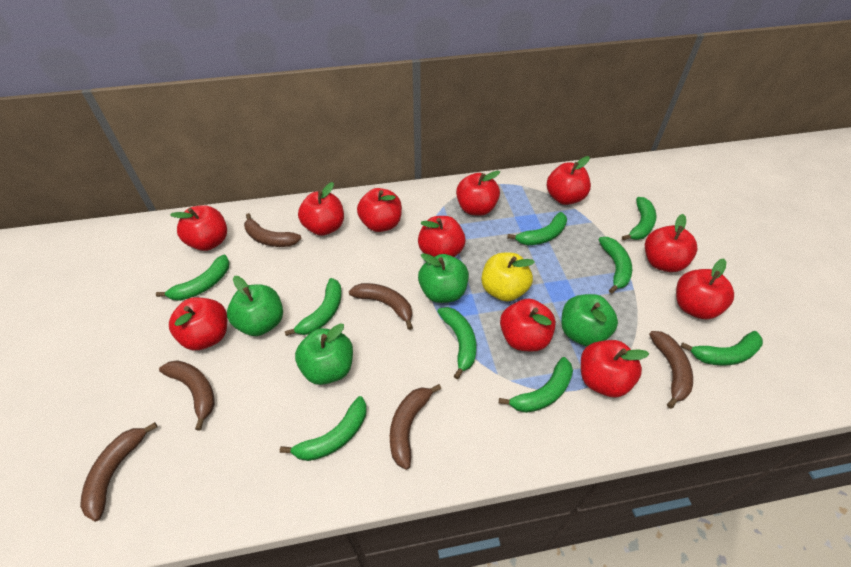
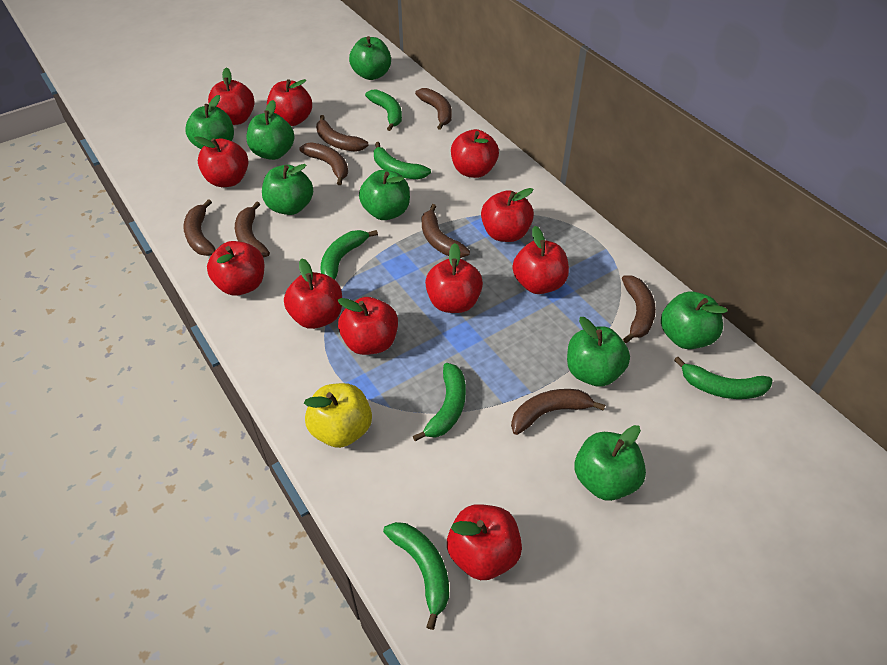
brown banana: [80,422,157,522] [159,360,215,430] [244,213,302,247] [349,283,413,330] [390,384,441,470] [649,331,693,409] = 6 -> [183,199,216,256] [235,202,270,258] [299,142,348,185] [316,115,369,152] [415,88,452,130] [421,204,470,258] [511,389,605,435] [622,275,656,343] = 8
green apple: [227,276,283,336] [295,323,353,385] [418,253,469,303] [561,294,618,346] = 4 -> [185,95,234,149] [246,100,294,160] [262,164,313,215] [349,36,391,80] [359,170,410,220] [567,317,630,387] [575,425,646,501] [661,291,728,349] = 8
green banana: [156,255,230,301] [280,396,366,461] [285,278,342,336] [437,307,476,379] [499,357,573,413] [507,212,567,245] [599,237,632,294] [622,197,656,240] [680,331,763,366] = 9 -> [320,230,378,280] [365,89,402,131] [374,142,431,179] [383,522,449,630] [413,363,466,441] [674,357,772,399] = 6

